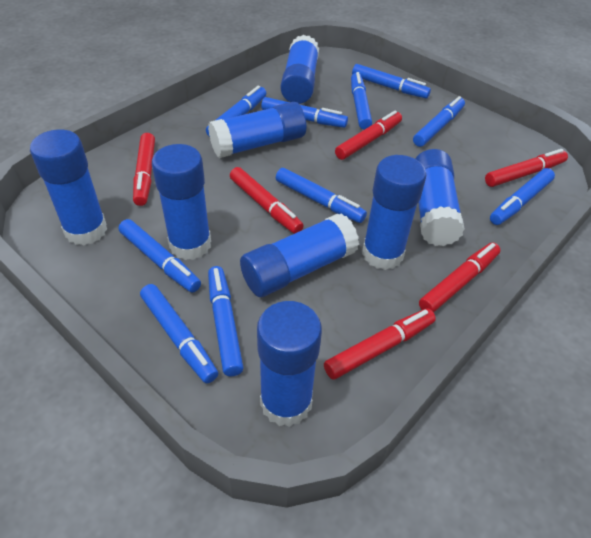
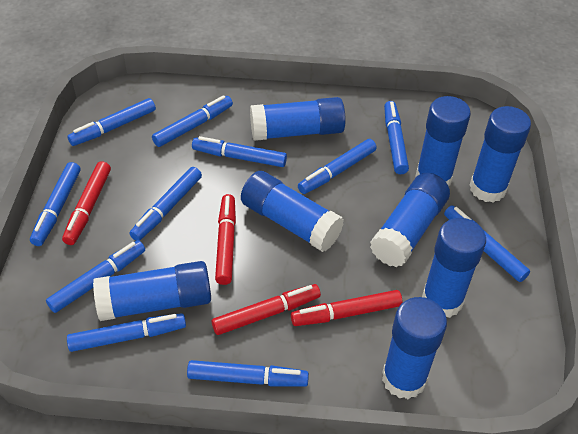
blue marker: [119,219,201,293] [140,284,218,383] [206,86,266,137] [208,266,243,376] [261,97,348,128] [276,168,367,223] [351,72,372,129] [352,64,431,98] [413,96,465,147] [490,168,555,225] = 10 -> [30,162,80,246] [46,240,145,313] [67,98,156,146] [67,313,186,352] [129,167,202,241] [152,95,233,147] [187,360,309,387] [192,136,287,167] [298,139,377,194] [384,101,409,174] [444,205,530,282] = 11
red marker: [133,133,155,206] [230,167,304,234] [324,308,436,379] [335,111,402,160] [419,243,500,313] [485,149,568,187] = 6 -> [62,161,111,245] [212,284,321,335] [215,194,236,285] [291,290,402,326] = 4

